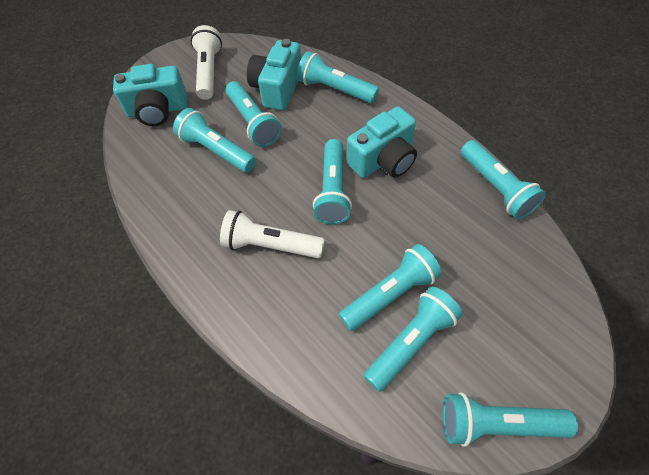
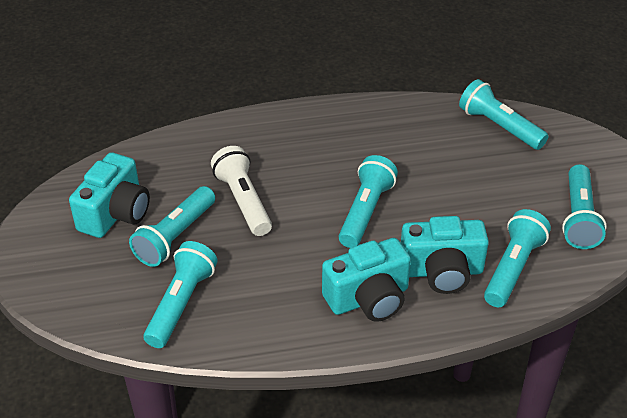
turquoise flashlight: [173,108,256,173] [226,81,282,147] [297,51,379,103] [313,139,352,224] [339,244,442,331] [364,287,463,392] [443,392,578,447] [461,140,546,219] = 8 -> [129,186,215,267] [144,241,217,348] [338,155,398,248] [459,79,549,150] [484,209,551,307] [562,164,607,249] = 6
white flashlight: [191,25,222,100] [220,210,325,258] = 2 -> [211,146,272,236] = 1

